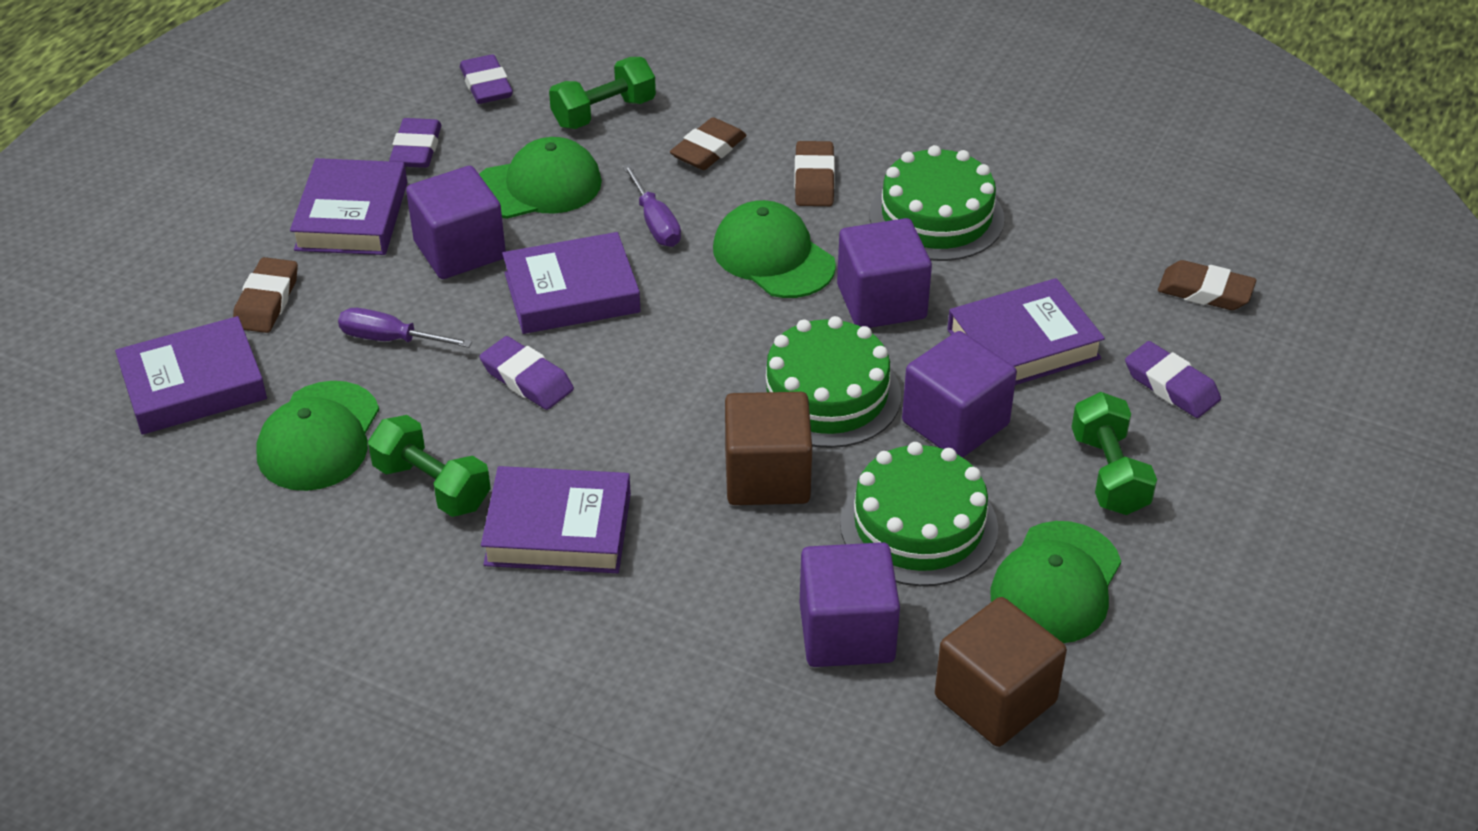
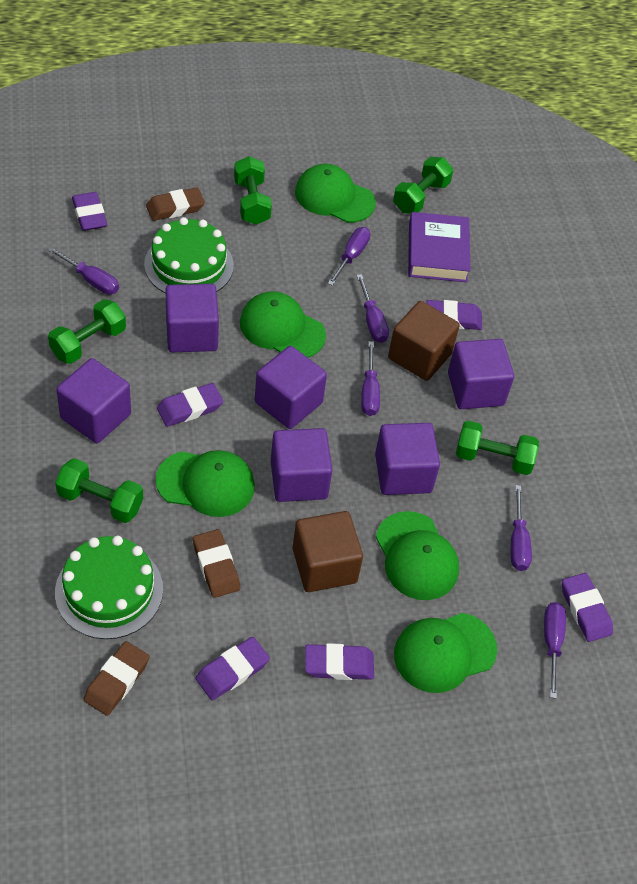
brown eraser: [233,257,298,333] [670,117,747,170] [794,141,835,206] [1158,260,1256,310] = 4 -> [83,641,149,716] [146,187,205,221] [193,529,240,598] = 3
green cake: [753,316,901,448] [840,442,998,586] [869,145,1004,261] = 3 -> [55,536,163,639] [144,217,234,294] = 2
green cap: [257,381,379,491] [479,137,602,219] [713,200,836,298] [990,521,1121,643] = 4 -> [156,450,255,517] [240,291,326,358] [295,164,376,223] [376,511,459,600] [394,613,497,693] = 5
green dumbbell: [368,415,491,517] [549,57,656,129] [1072,392,1157,515] = 3 -> [48,299,126,364] [55,458,143,523] [234,156,272,225] [393,157,453,214] [456,421,539,475] = 5
purple book: [115,316,267,435] [290,158,407,255] [481,466,631,573] [502,232,641,334] [947,278,1105,385] = 5 -> [408,212,470,282] = 1
purple cube: [406,166,506,279] [800,542,900,667] [837,218,932,328] [902,331,1017,458] = 4 -> [56,358,131,443] [165,284,219,352] [255,346,327,429] [271,428,332,502] [375,423,440,495] [448,339,514,409] = 6
purple eraser: [389,118,441,168] [460,54,513,104] [480,336,574,410] [1125,341,1221,418] = 4 -> [72,192,107,231] [157,383,223,427] [195,637,270,700] [305,643,374,680] [427,300,482,330] [562,573,613,642] = 6
purple screwdriver: [338,308,472,348] [623,164,681,247] = 2 -> [48,247,119,294] [328,227,370,286] [357,274,389,343] [361,341,380,416] [511,485,532,571] [544,602,566,699] = 6

